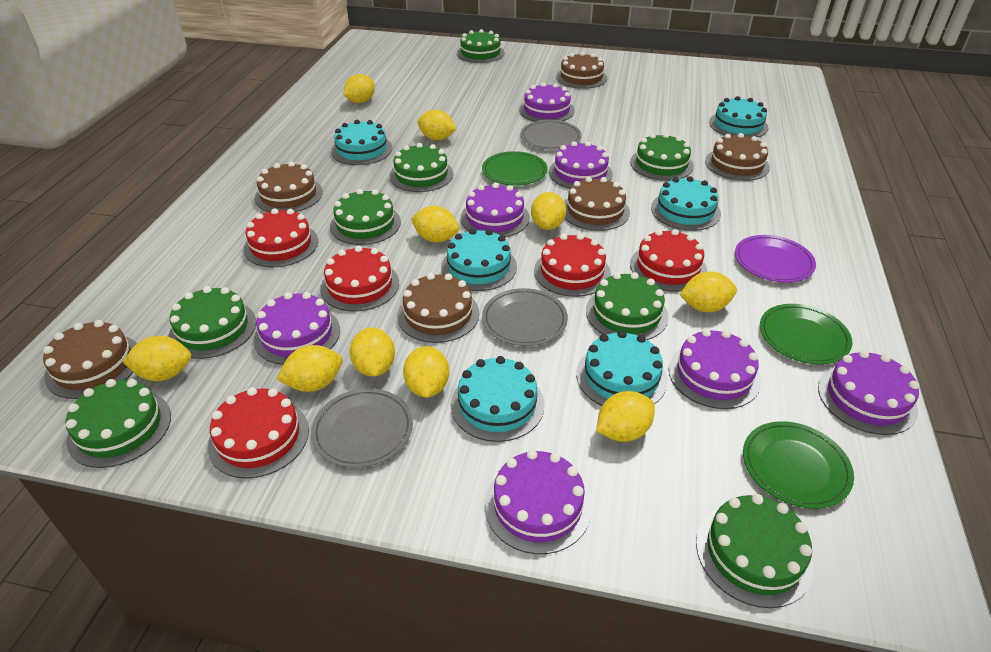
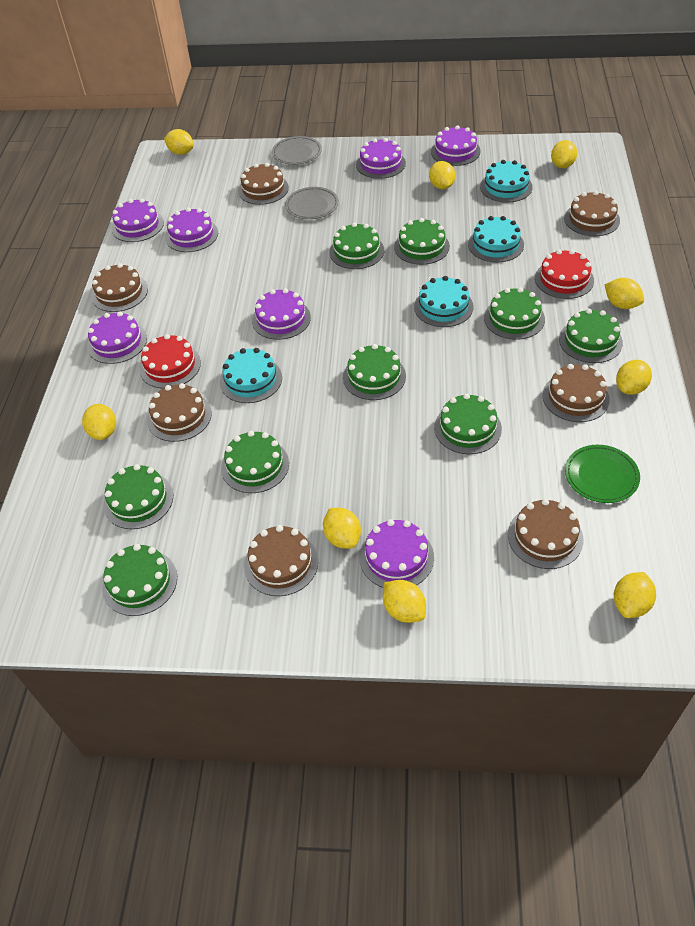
brown cake: [43,320,137,399] [254,162,323,212] [397,273,479,343] [556,52,607,89] [564,177,630,231] [705,133,770,181] = 6 -> [91,263,148,312] [147,383,212,442] [238,163,289,205] [244,525,318,596] [508,499,583,569] [542,364,610,422] [564,191,620,236] = 7
green cake: [65,379,171,468] [169,286,256,359] [330,189,401,245] [389,143,453,192] [457,29,505,63] [586,272,669,340] [630,133,694,181] [696,494,814,608] = 8 -> [102,544,177,616] [103,464,173,529] [221,431,289,493] [329,222,384,269] [343,344,406,400] [394,218,450,265] [434,393,502,454] [484,287,545,340] [559,309,623,363] = 9
green plate: [482,151,548,186] [743,421,854,509] [760,304,852,364] = 3 -> [565,445,640,503] = 1
grey plate: [311,388,413,468] [482,288,568,346] [520,120,582,150] = 3 -> [272,136,322,165] [285,187,339,219] = 2
purple plate: [735,235,816,283] = 1 -> none = 0
red cake: [208,387,309,479] [243,208,318,267] [320,246,399,312] [534,234,611,297] [630,229,707,292] = 5 -> [139,334,201,388] [535,249,594,299] = 2
turquoise cake: [331,120,392,165] [441,229,517,291] [451,356,544,442] [576,330,667,406] [651,176,721,231] [709,96,768,138] = 6 -> [220,348,282,403] [414,276,474,327] [468,216,524,263] [480,160,533,203] = 4
yellow lemon: [123,336,191,381] [276,345,342,392] [344,74,375,103] [349,327,395,377] [403,346,450,398] [411,206,459,243] [418,110,456,140] [531,192,566,230] [596,391,655,442] [680,271,737,312] = 10 -> [82,404,116,440] [164,129,194,155] [323,508,361,549] [383,580,426,623] [429,161,455,189] [551,140,577,168] [604,278,644,309] [614,572,656,618] [616,360,652,395] = 9

